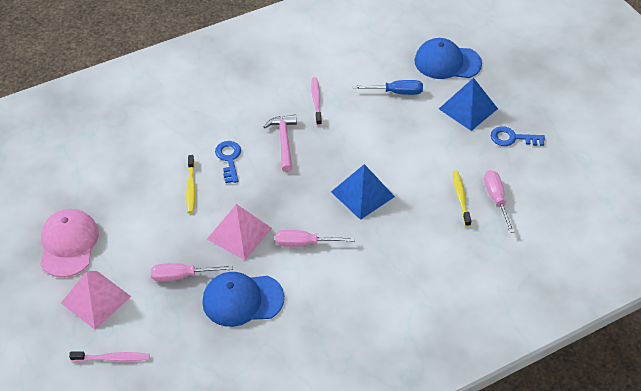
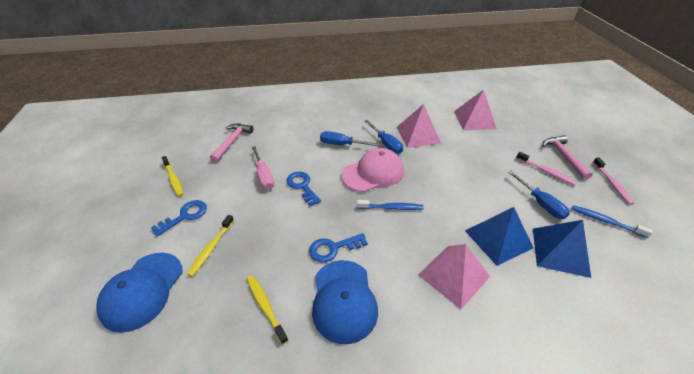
blue key: [215,141,241,183] [491,126,545,146] = 2 -> [151,200,207,236] [286,172,321,206] [309,233,368,262] = 3
blue screwdriver: [353,80,423,95] = 1 -> [320,131,380,147] [365,120,403,154] [508,171,570,219] = 3
blue toothbrush: none = 0 -> [357,200,423,210] [572,205,653,238] = 2
pink hammer: [264,115,297,172] = 1 -> [210,124,253,163] [542,135,592,180] = 2
pink pyramid: [61,271,131,330] [207,204,272,260] = 2 -> [397,104,441,148] [418,244,490,309] [454,90,497,130] = 3
pink screwdriver: [151,263,233,282] [275,230,355,247] [484,170,515,233] = 3 -> [252,146,274,189] = 1
yellow toothbrush: [186,155,195,213] [453,170,471,227] = 2 -> [161,156,183,197] [187,215,234,277] [247,275,288,345] = 3

